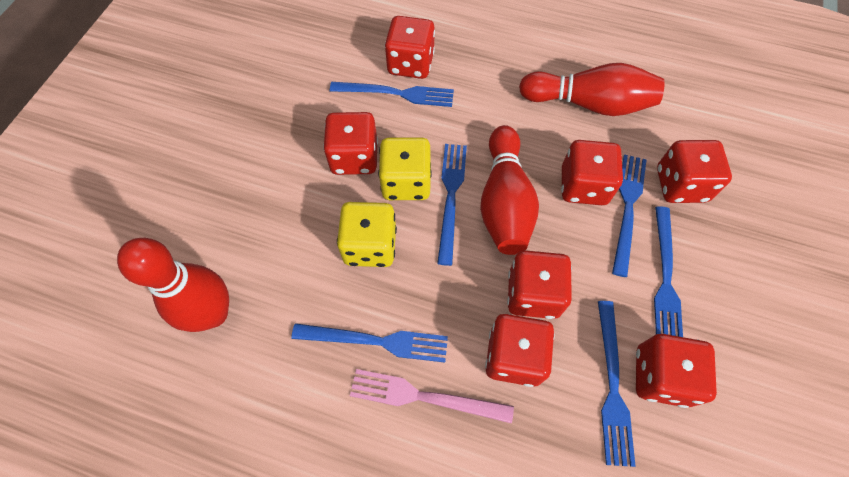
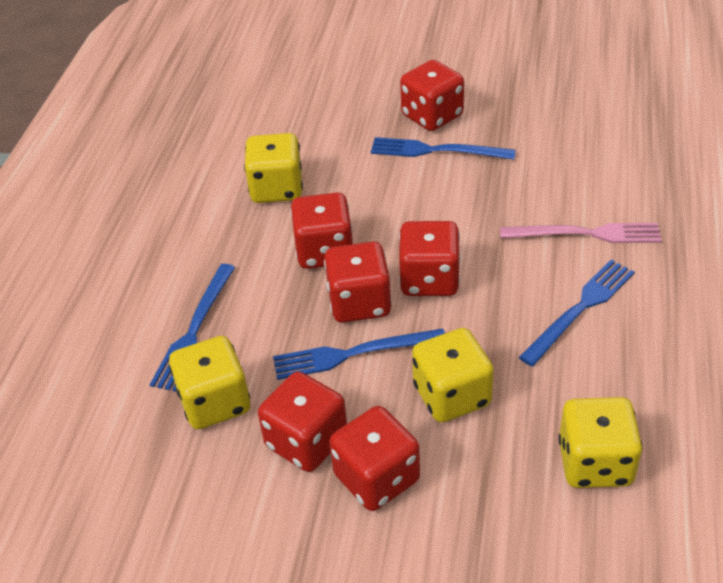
blue fork: [291,323,448,363] [330,82,454,107] [437,144,467,266] [598,301,636,467] [612,154,647,277] [654,206,683,337] = 6 -> [150,264,235,392] [273,328,445,380] [371,137,516,160] [519,260,635,366] = 4
red bowling pin: [117,238,229,332] [480,125,539,255] [519,63,665,116] = 3 -> none = 0
red dice: [323,112,378,175] [385,16,435,79] [485,314,554,387] [507,250,572,319] [561,140,623,205] [636,334,717,408] [657,140,732,203] = 7 -> [258,372,347,472] [290,192,353,269] [324,242,392,323] [329,406,420,511] [399,221,461,296] [400,60,464,131] = 6
yellow dice: [337,202,397,267] [378,137,432,200] = 2 -> [169,336,250,429] [244,133,303,203] [412,328,494,422] [558,397,643,488] = 4

